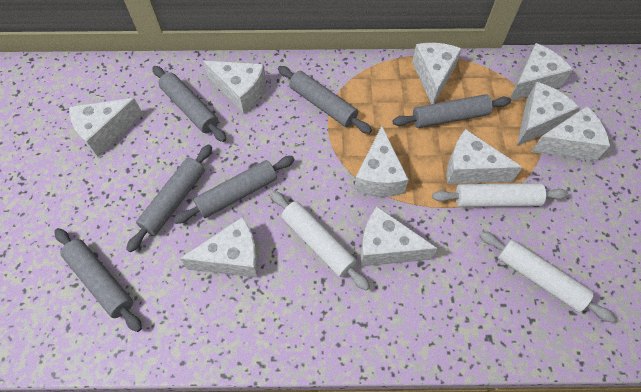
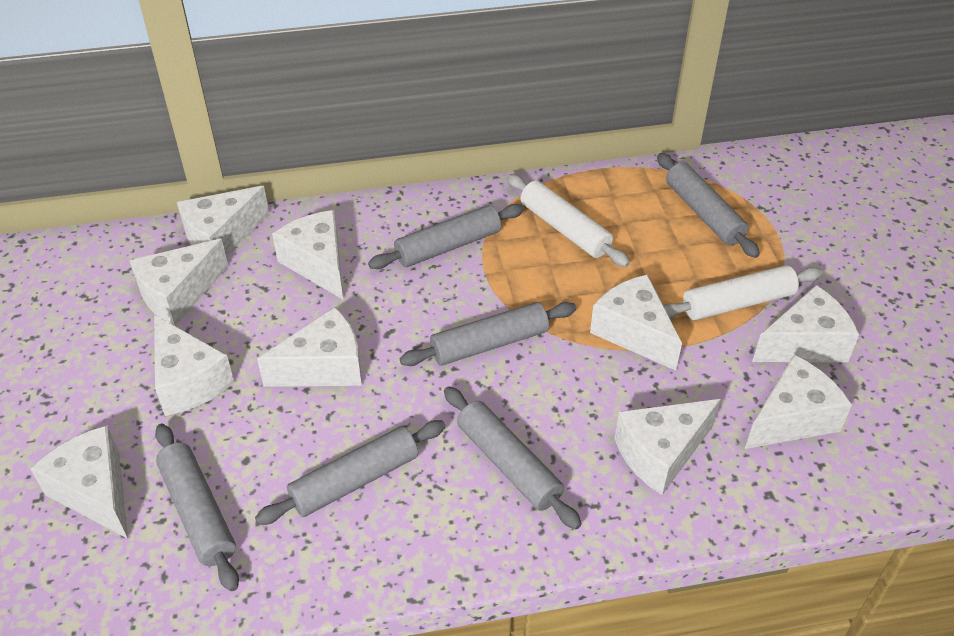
white rolling pin: [271,191,370,290] [432,183,568,207] [479,231,615,322] = 3 -> [507,174,630,267] [663,265,823,320] = 2

